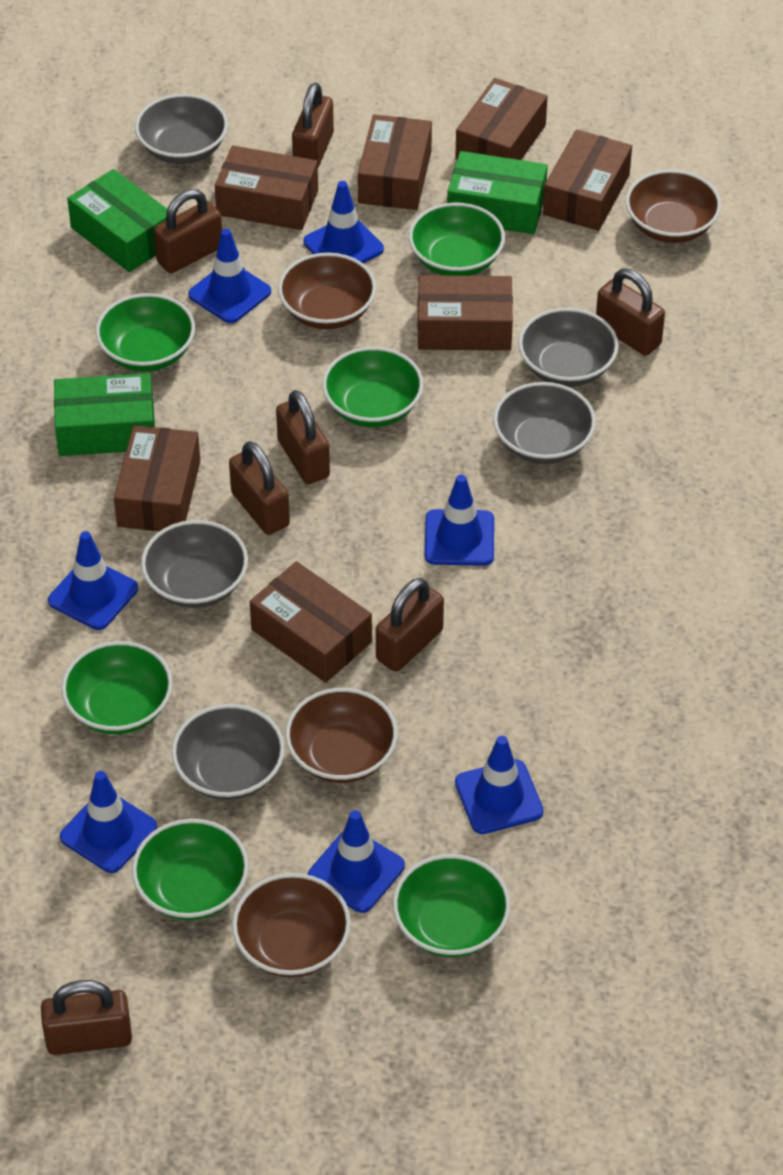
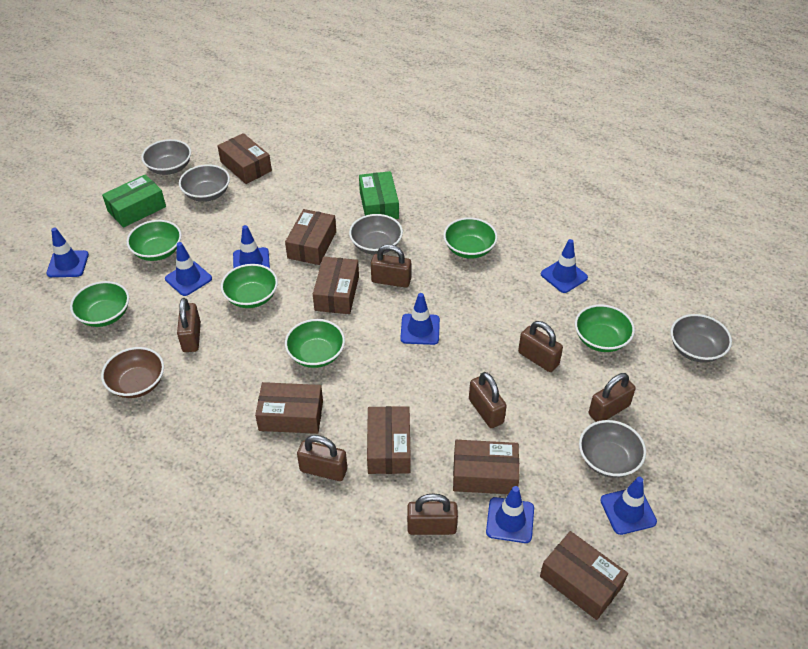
brown bowl: [232,873,351,977] [278,253,376,329] [285,688,398,783] [626,169,721,243] = 4 -> [101,347,164,398] = 1
green box: [54,373,155,456] [67,169,167,272] [447,151,548,234] = 3 -> [102,174,166,228] [359,171,399,219] = 2

